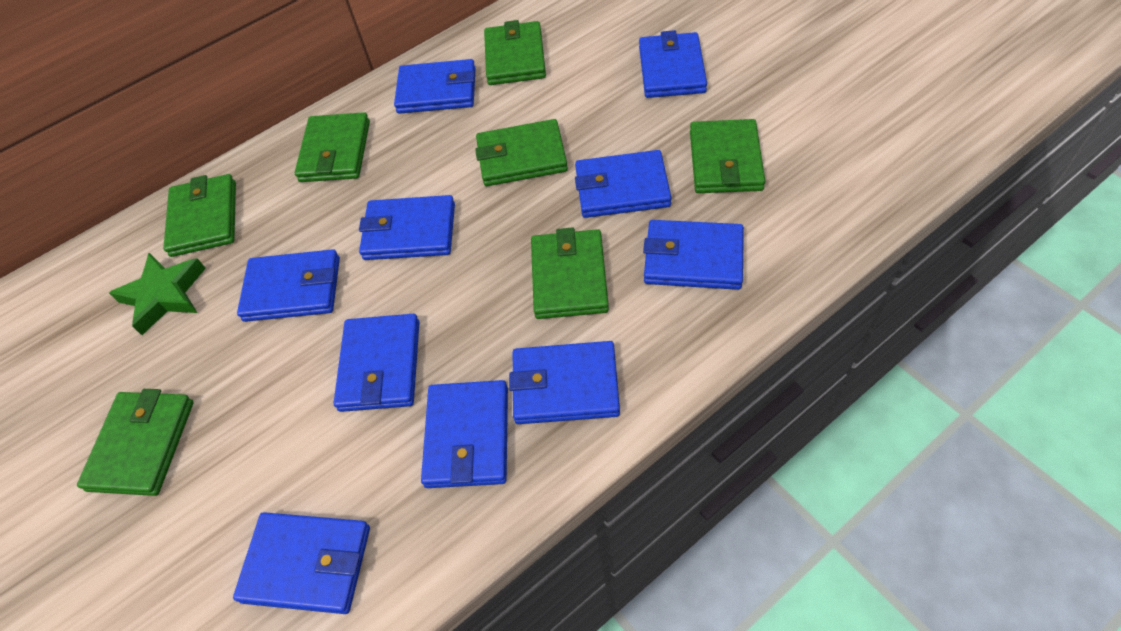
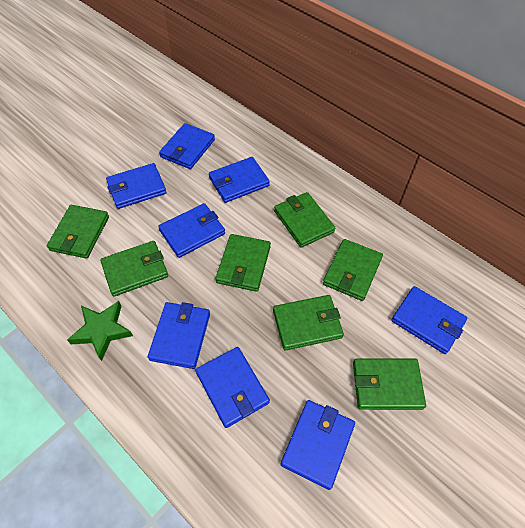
blue wallet: [233,512,370,614] [237,249,340,322] [334,314,419,412] [359,195,455,260] [394,59,476,114] [421,380,508,488] [509,341,620,424] [575,150,672,218] [639,30,707,98] [643,220,744,290] = 10 -> [106,163,167,209] [148,302,210,369] [158,203,225,258] [159,123,215,169] [196,347,270,428] [209,157,270,203] [281,400,355,490] [391,286,467,354] = 8

